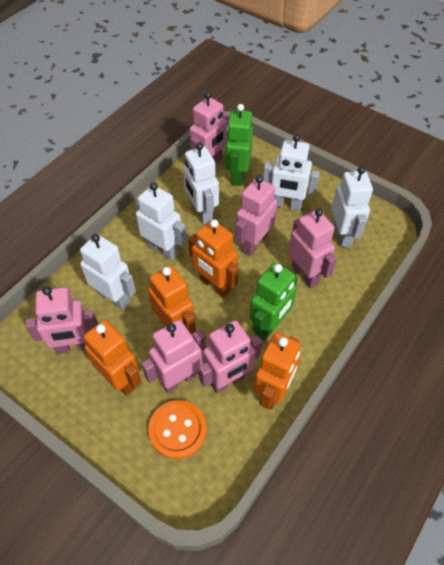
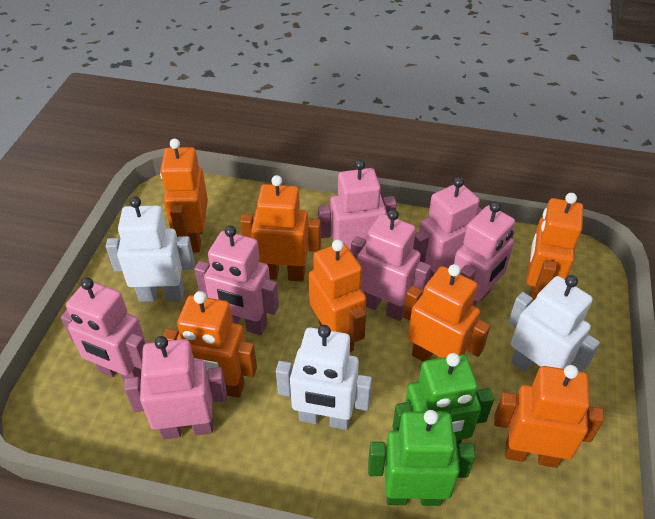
orange button: [148,400,207,459] = 1 -> none = 0
orange robot: [84,320,142,396] [148,265,196,334] [188,219,238,297] [254,333,301,410] = 4 -> [160,138,208,253] [163,291,257,398] [240,175,321,282] [309,240,366,352] [403,264,491,362] [494,365,604,468] [526,193,583,302] = 7
pink robot: [25,286,98,354] [141,320,206,393] [189,92,230,164] [199,320,262,393] [235,175,277,256] [288,208,337,288] = 6 -> [61,277,146,382] [124,336,227,439] [194,226,279,335] [318,159,397,251] [351,209,431,321] [412,177,482,282] [454,201,515,307] = 7
white robot: [80,234,136,310] [135,182,186,261] [183,142,219,224] [263,134,320,211] [332,166,373,247] = 5 -> [106,197,195,302] [276,325,372,430] [508,275,600,372] = 3

